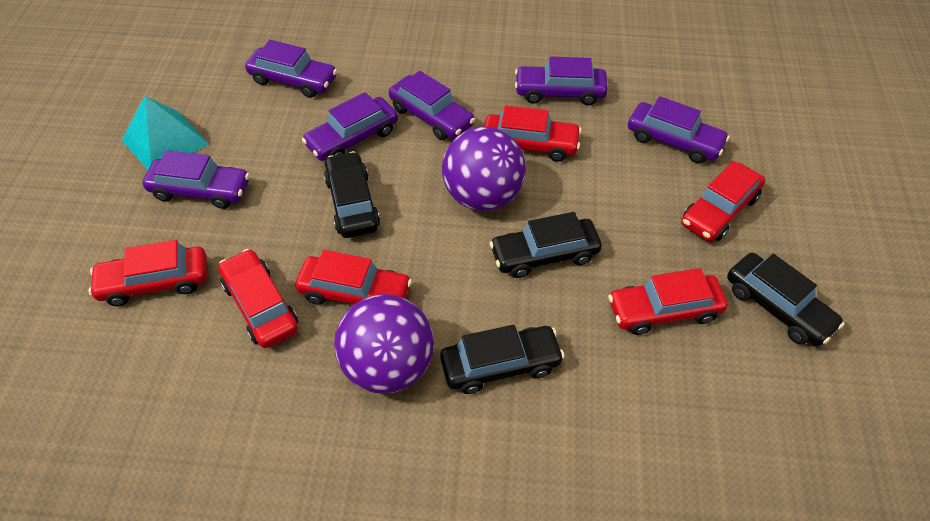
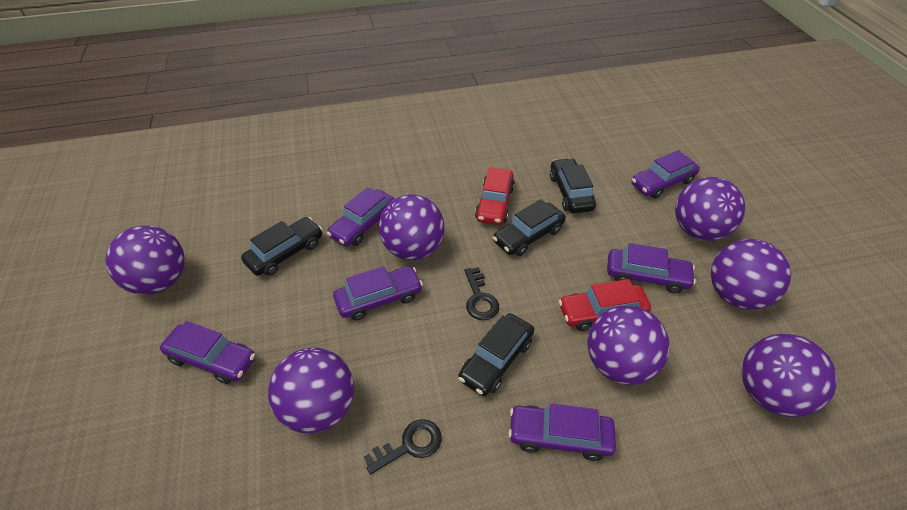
black key: none = 0 -> [364,419,442,475] [465,267,499,320] = 2
purple ball: [334,294,434,394] [442,127,526,211] = 2 -> [106,226,185,295] [268,348,354,433] [379,194,445,260] [588,306,670,385] [675,177,745,241] [711,239,791,310] [742,334,837,417] = 7
red car: [89,240,207,306] [218,249,298,348] [295,250,412,305] [484,105,582,162] [608,268,728,335] [682,161,765,241] = 6 -> [475,167,515,225] [559,279,651,331] = 2
turquoise pyramid: [122,96,209,170] = 1 -> none = 0

